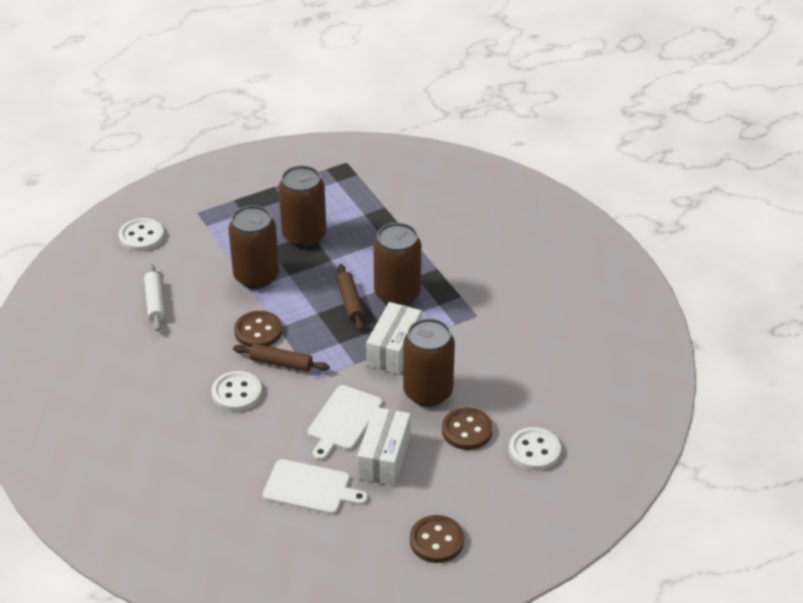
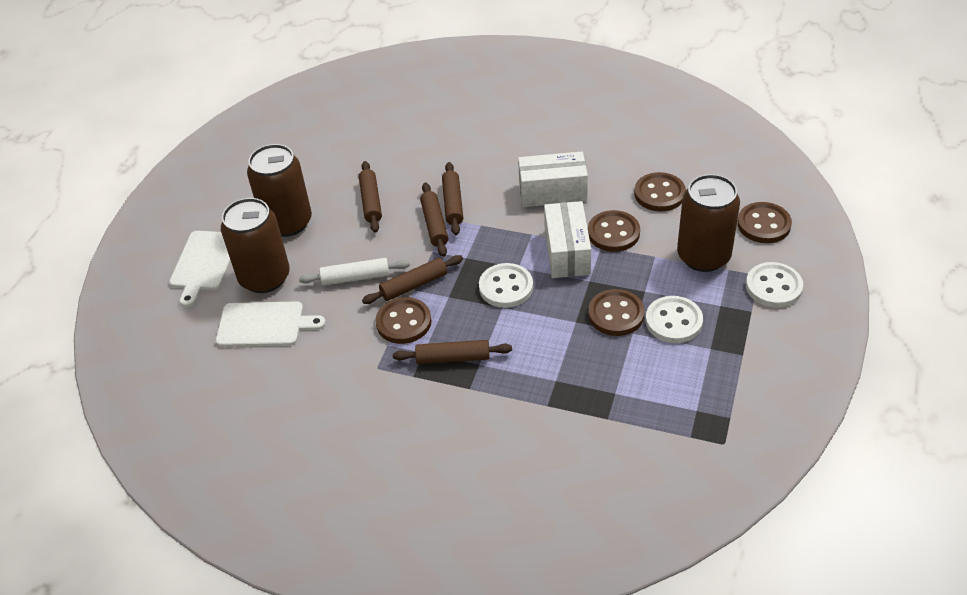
brown button: [234,311,282,348] [410,515,464,563] [442,407,493,450] = 3 -> [375,297,432,344] [588,210,640,252] [588,289,645,336] [634,172,686,212] [737,202,792,243] = 5
brown can: [228,205,279,289] [279,166,326,247] [373,223,421,306] [403,318,455,407] = 4 -> [221,198,290,293] [247,144,312,237] [677,174,740,272] = 3
brown rolling pin: [233,344,330,372] [337,264,365,331] = 2 -> [359,161,382,233] [362,255,463,304] [393,340,512,364] [420,183,448,257] [442,162,463,235] = 5

